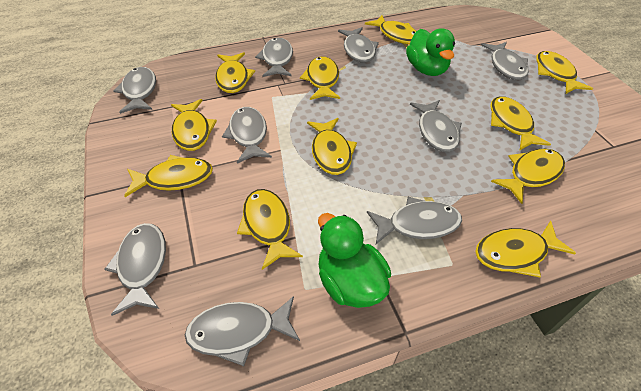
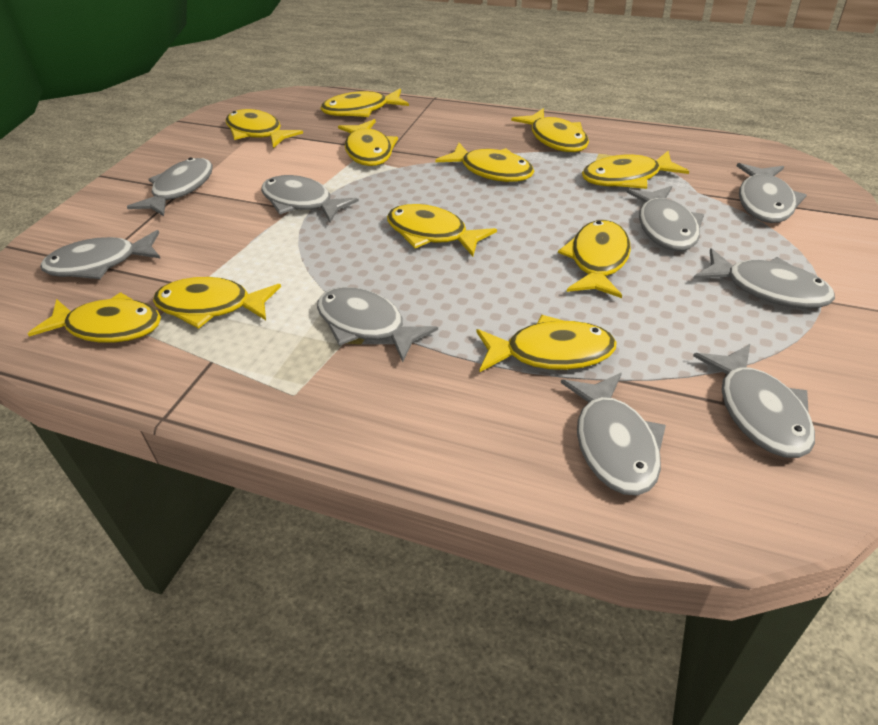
green duck: [318,213,391,308] [406,28,455,76] = 2 -> none = 0

